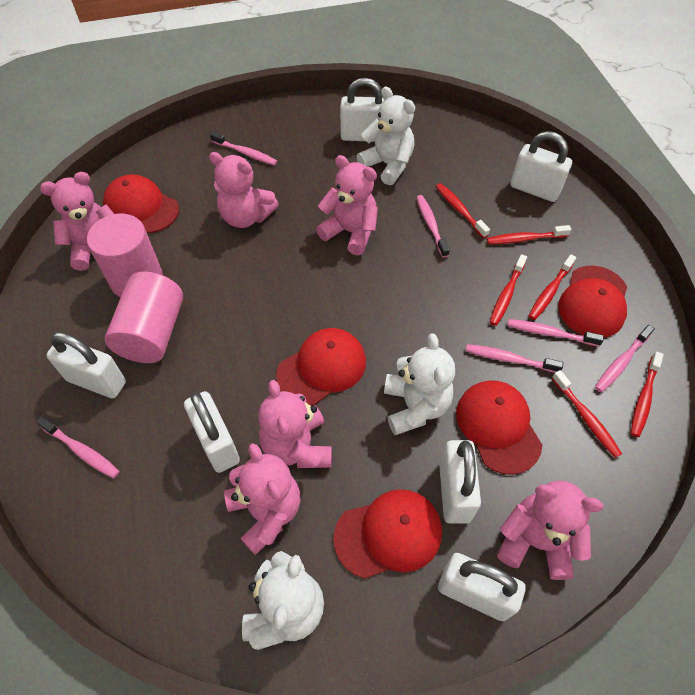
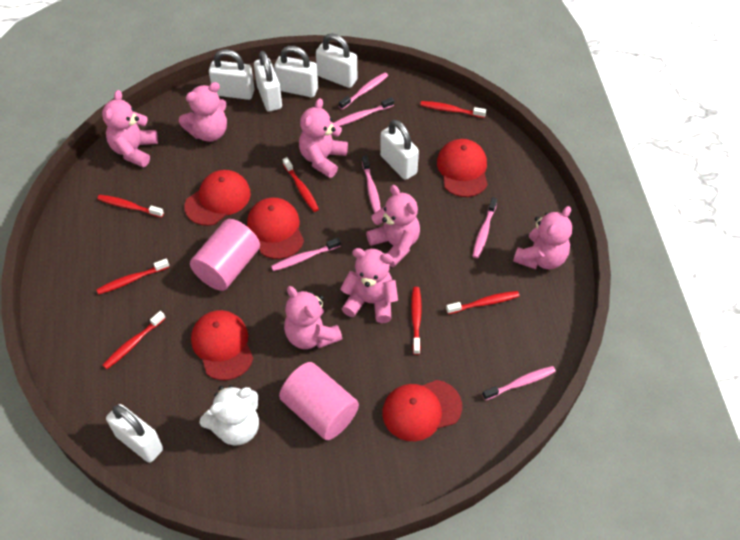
pink teddy bear: [40,172,114,271] [209,152,279,228] [224,443,300,555] [258,380,332,468] [316,155,378,255] [497,480,603,580] = 6 -> [102,90,158,167] [179,82,227,142] [284,286,342,349] [299,98,348,178] [340,248,398,323] [366,185,420,267] [513,206,572,270] = 7
red toothbrush: [436,183,490,238] [487,225,571,244] [490,254,527,326] [528,254,576,320] [552,370,622,458] [631,351,664,437] = 6 -> [96,259,169,295] [97,195,164,218] [103,311,166,369] [283,157,319,212] [411,287,422,355] [420,101,486,118] [446,291,520,314] = 7
white teddy bear: [242,551,324,650] [357,87,415,185] [384,333,455,435] = 3 -> [200,385,259,446] = 1

